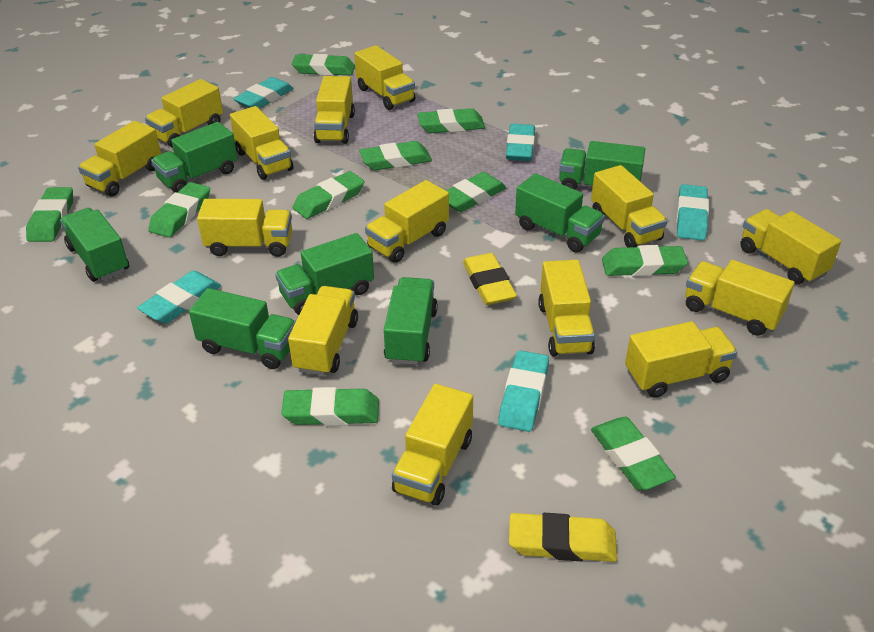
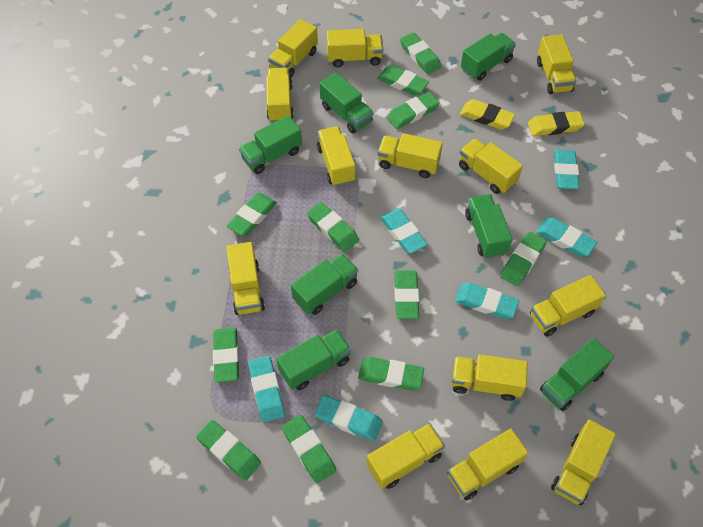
green eraser: [26,187,73,242] [148,182,210,238] [281,387,379,426] [292,54,355,76] [292,171,364,219] [359,141,432,170] [417,108,485,133] [446,172,507,212] [591,417,676,490] [602,245,688,276] = 10 -> [196,420,261,481] [213,327,239,382] [227,193,277,236] [282,415,336,483] [307,202,359,252] [358,357,424,390] [377,65,429,96] [387,92,439,129] [394,270,419,319] [400,32,441,74] [500,232,547,286] = 11
turquoise eraser: [137,271,221,323] [233,77,294,109] [498,350,549,432] [506,124,535,161] [676,184,709,241] = 5 -> [248,356,285,422] [315,395,383,441] [380,209,428,254] [455,283,519,319] [536,218,597,257] [554,150,580,189] = 6
yellow truck: [78,121,161,196] [145,79,223,147] [197,199,292,257] [230,106,293,180] [288,286,358,376] [314,76,355,144] [354,45,415,110] [365,180,449,263] [392,384,473,506] [538,260,595,356] [591,165,667,247] [625,321,737,398] [685,260,795,336] [740,209,841,284] = 14 -> [226,242,265,315] [266,67,294,122] [268,19,318,78] [317,126,355,186] [327,29,383,68] [366,423,445,489] [378,133,443,178] [447,429,528,500] [451,354,528,401] [459,138,523,194] [530,275,606,337] [537,34,576,94] [551,420,616,505] = 13

